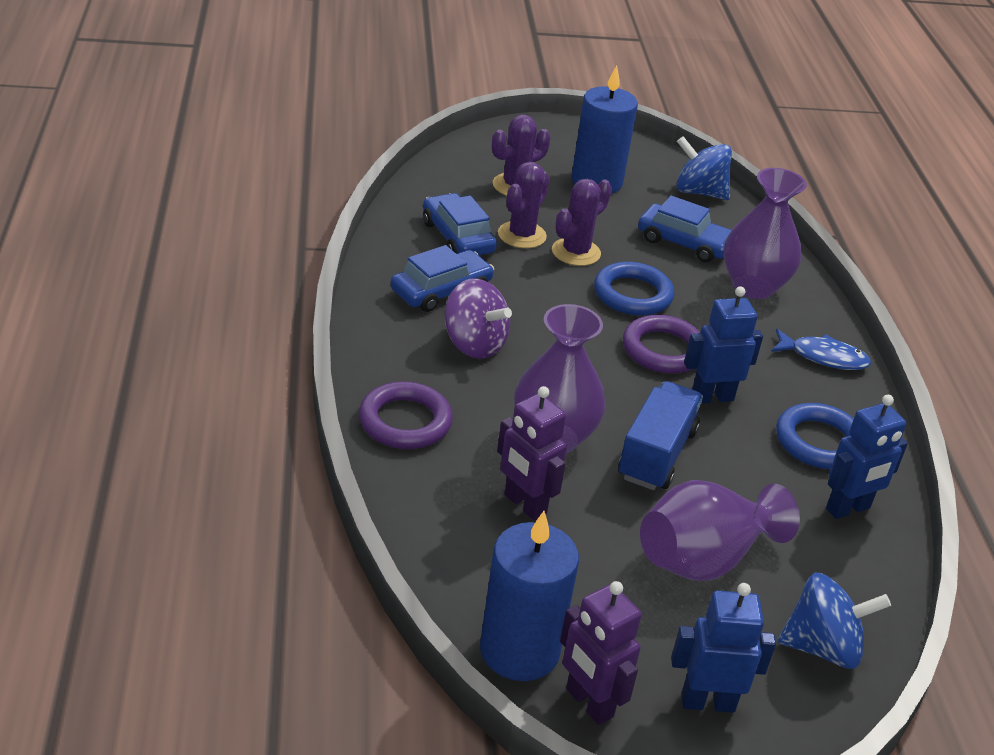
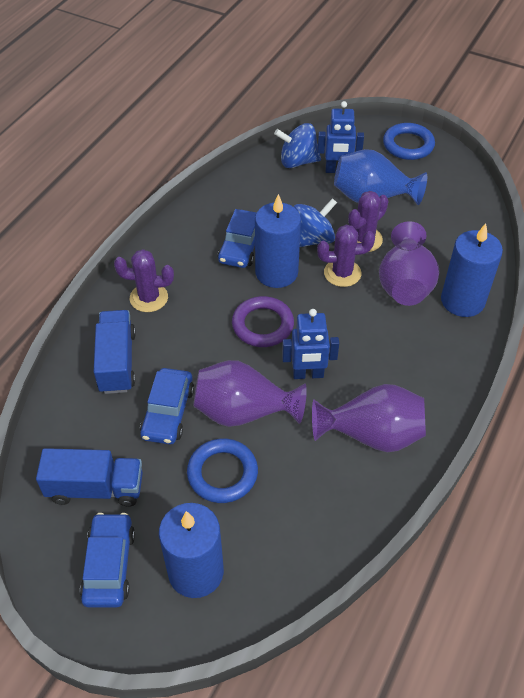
blue candle: [480,511,579,681] [571,65,638,194] = 2 -> [159,503,224,598] [255,194,301,288] [441,223,503,317] = 3
blue fish: [771,329,871,370] = 1 -> none = 0
blue robot: [671,583,776,713] [684,286,763,404] [826,395,908,519] = 3 -> [282,309,339,379] [317,101,364,173] = 2
blue truck: [618,381,703,490] = 1 -> [36,448,143,507] [94,310,136,394] = 2
blue vase: none = 0 -> [334,149,427,205] = 1
purple ring: [359,382,453,449] [623,315,700,374] = 2 -> [232,296,294,347] = 1
purple robot: [497,386,567,521] [560,581,642,725] = 2 -> none = 0
purple spinning top: [445,278,512,359] = 1 -> none = 0

